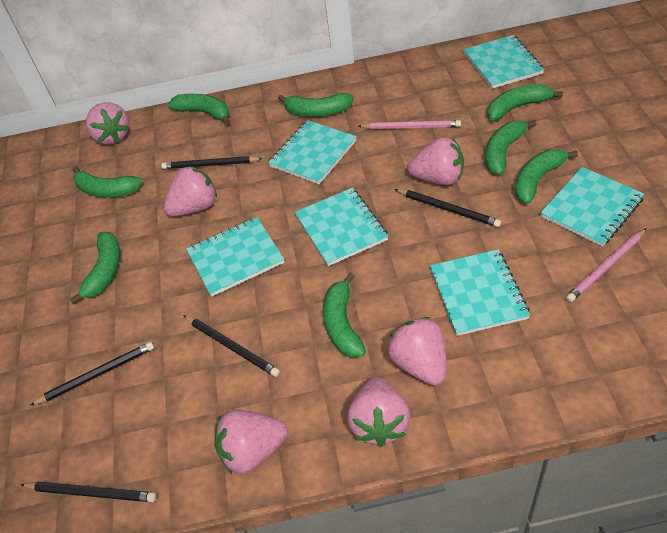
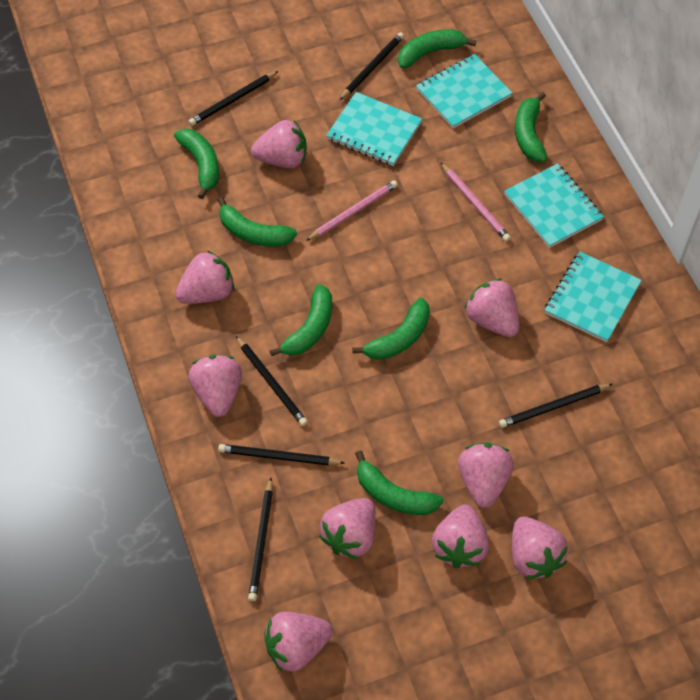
black pencil: [21,481,157,502] [30,342,154,405] [161,156,263,169] [183,315,280,377] [395,189,501,227] = 5 -> [189,71,278,126] [218,444,345,466] [236,336,308,426] [248,478,273,601] [340,32,404,100] [499,384,612,428] = 6
green banana: [70,232,120,305] [73,166,143,197] [168,93,230,125] [278,93,354,117] [323,273,366,358] [485,120,537,175] [487,84,563,121] [515,149,578,204] = 8 -> [174,129,219,199] [218,197,297,247] [270,284,332,356] [352,298,430,360] [355,450,443,515] [398,29,476,68] [515,92,547,162] = 7
pink strawberry: [86,102,130,144] [164,166,217,216] [215,410,288,474] [347,377,410,447] [387,317,446,386] [408,137,464,185] = 6 -> [175,250,234,304] [188,355,242,417] [251,120,307,168] [264,612,333,672] [319,498,376,559] [432,504,489,568] [458,443,514,508] [464,279,519,337] [512,517,568,579] = 9
turquoise notebook: [186,217,284,297] [268,120,357,184] [295,188,388,266] [430,249,530,336] [464,35,544,89] [540,167,644,247] = 6 -> [326,92,422,166] [416,54,512,129] [504,163,604,248] [545,252,642,343] = 4

